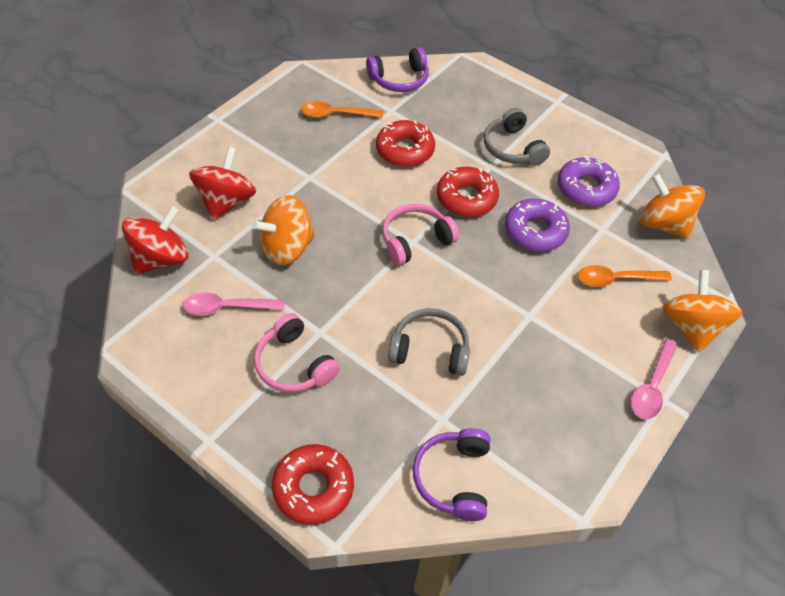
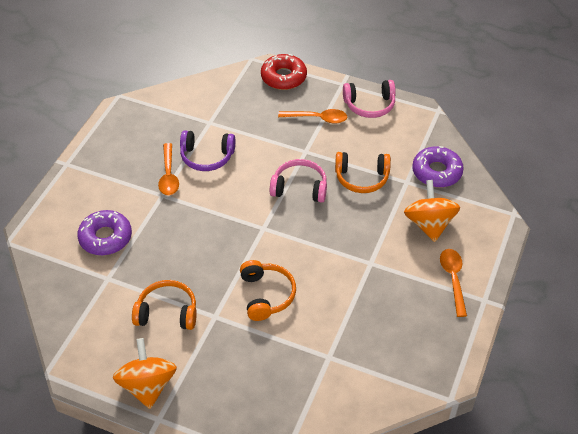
grey headphones: [388,308,470,376] [484,108,550,166] = 2 -> none = 0
orange headphones: none = 0 -> [132,280,197,330] [240,260,296,321] [335,152,391,193] = 3
orange spinning top: [252,195,315,265] [639,173,705,239] [662,270,743,352] = 3 -> [113,338,177,409] [404,180,460,242] = 2
orange spoon: [301,101,383,118] [578,265,672,287] = 2 -> [158,143,179,195] [278,109,347,124] [440,249,467,317] = 3
pink spoon: [183,292,285,316] [631,339,678,419] = 2 -> none = 0
purple headphones: [366,47,429,92] [413,428,490,521] = 2 -> [180,130,235,171] = 1
red donut: [272,444,354,525] [376,120,435,167] [437,167,499,217] = 3 -> [261,54,307,90] = 1
red spinning top: [122,206,189,274] [189,147,256,220] = 2 -> none = 0

